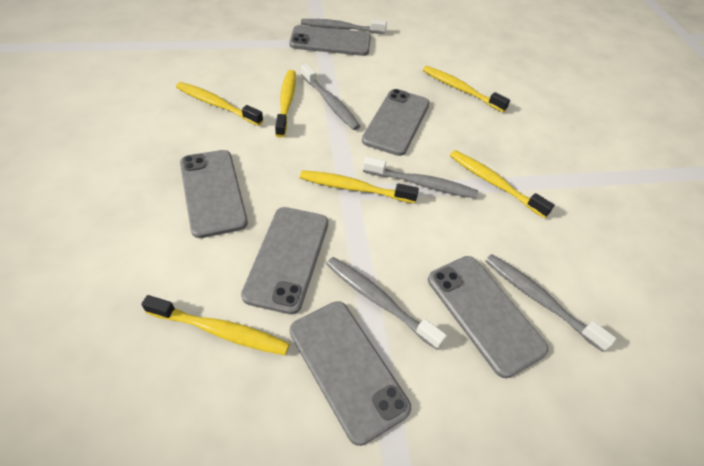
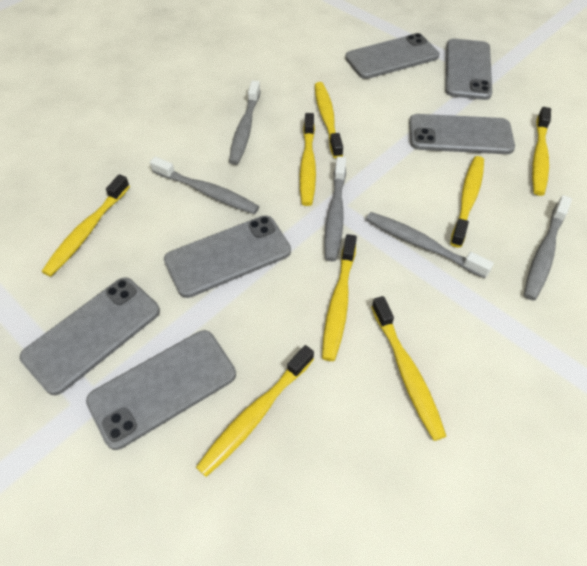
yellow toothbrush: [141,295,290,355] [176,82,263,126] [275,70,296,138] [300,170,419,203] [423,66,510,112] [450,150,554,218] = 6 -> [42,174,130,277] [196,345,314,477] [300,113,316,206] [315,82,343,159] [322,234,357,361] [371,296,446,441] [450,156,484,248] [532,107,551,196] = 8

